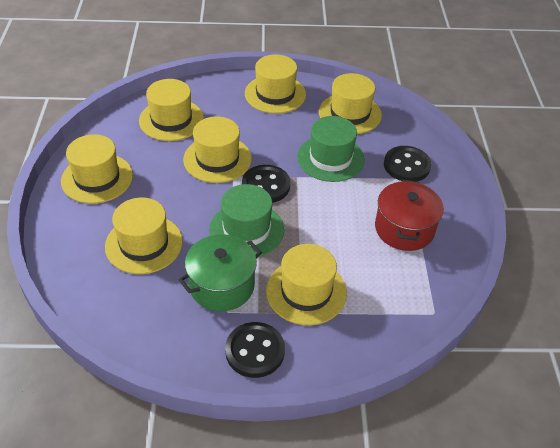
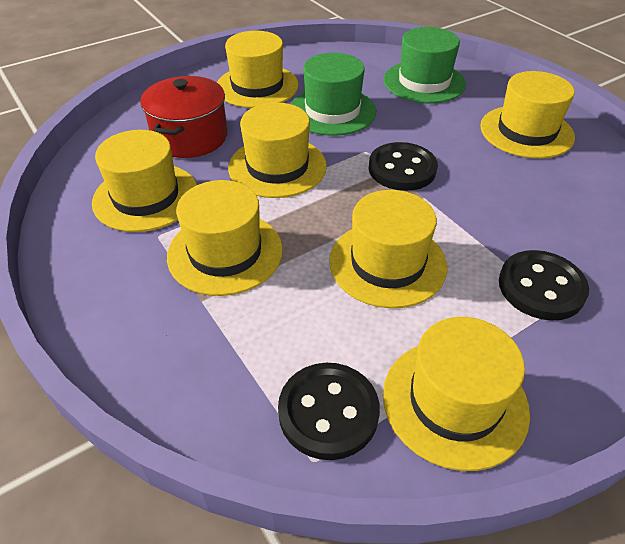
green pot: [179,234,262,311] = 1 -> none = 0

